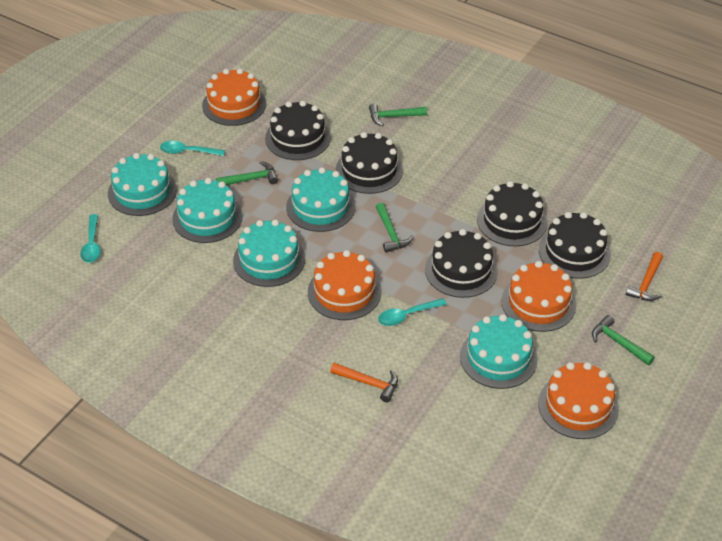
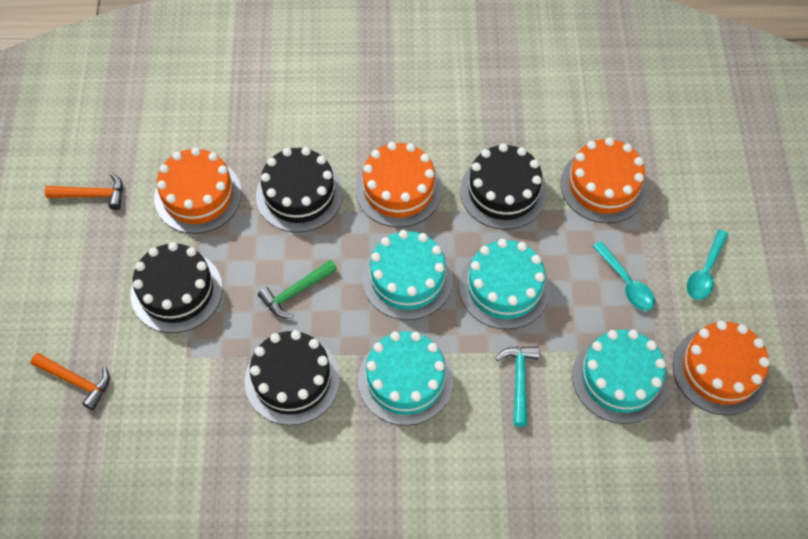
black cake: [265,101,331,160] [336,132,403,194] [425,229,498,298] [477,181,547,246] [539,212,611,279] = 5 -> [131,242,223,333] [245,330,340,425] [256,147,343,233] [460,143,547,230] = 4
green hammer: [216,161,278,185] [369,103,427,126] [376,203,414,253] [592,315,655,365] = 4 -> [258,260,337,318] = 1
turquoise cake: [108,153,177,216] [172,178,243,243] [233,219,305,287] [286,167,356,232] [460,314,538,389] = 5 -> [358,331,453,426] [362,230,453,320] [459,239,550,329] [572,330,668,424] = 4
turquoise hammer: none = 0 -> [495,347,539,427] = 1
turquoise spoon: [80,214,101,263] [160,141,225,156] [378,298,447,326] = 3 -> [593,241,655,311] [687,229,729,300] = 2

